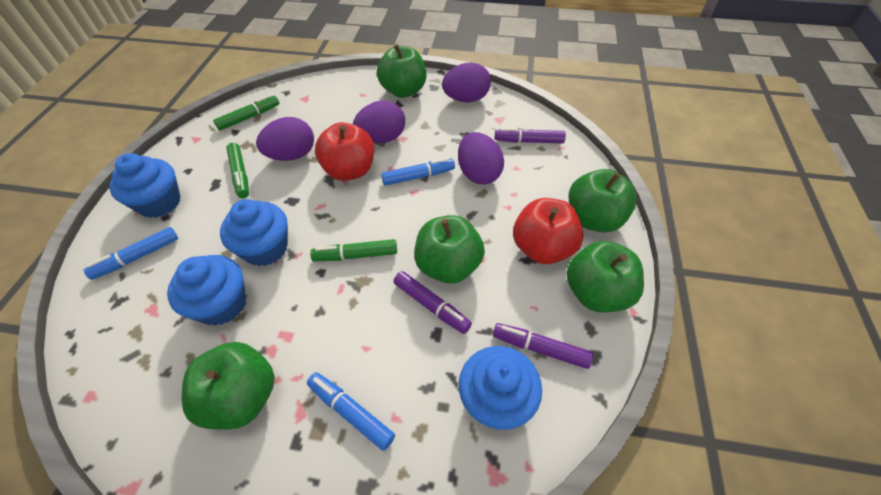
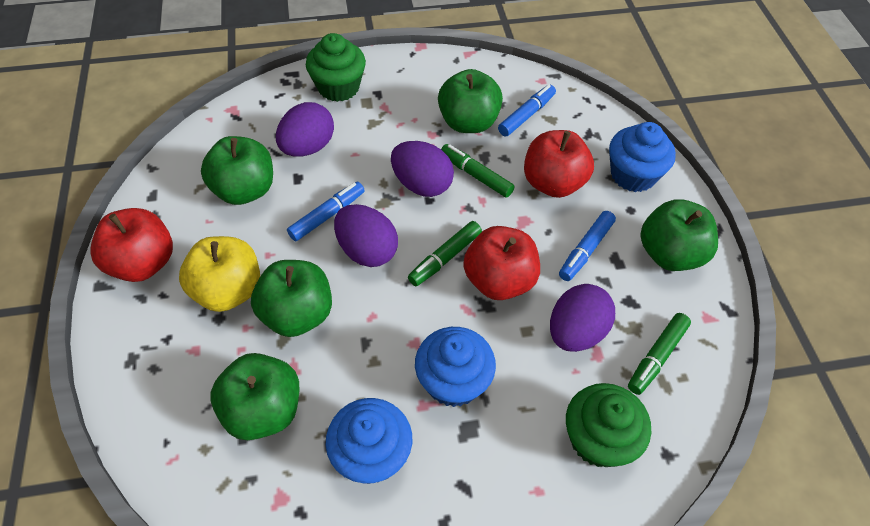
blue cupcake: [109,153,181,218] [167,255,246,326] [220,199,288,266] [459,346,542,430] = 4 -> [326,398,412,484] [415,327,496,407] [609,122,676,192] = 3
green cupcake: none = 0 -> [306,33,366,102] [566,383,651,467] = 2
purple marker: [393,271,472,334] [493,323,593,369] [495,128,566,144] = 3 -> none = 0
red apple: [315,122,374,181] [513,198,584,264] = 2 -> [90,208,173,282] [463,226,540,300] [524,130,594,198] = 3
yellow apple: none = 0 -> [179,236,260,312] = 1

